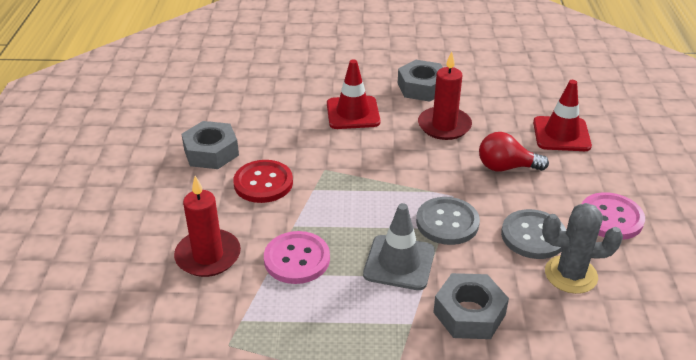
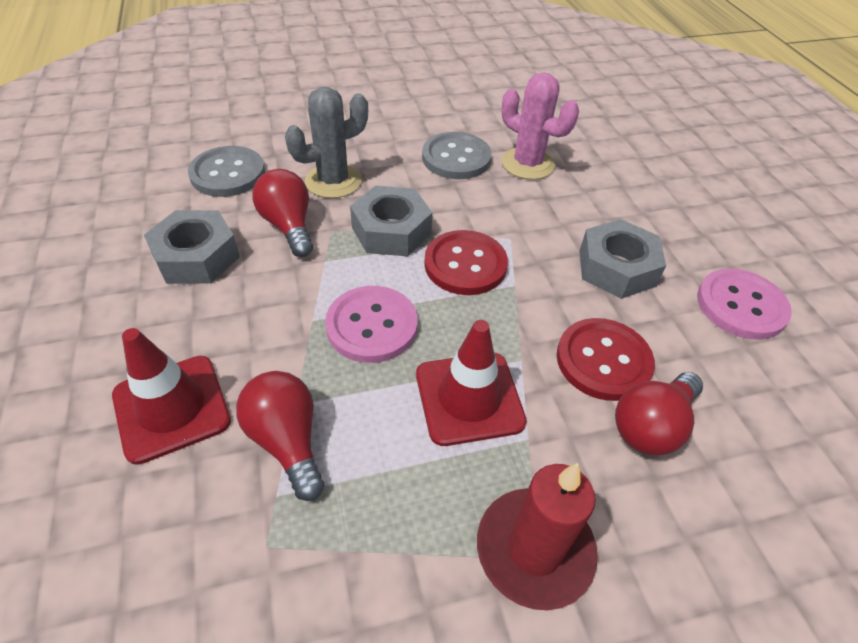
grey traffic cone: [363,203,435,290] = 1 -> none = 0
pink cactus: none = 0 -> [502,72,579,180] = 1
red button: [233,160,293,203] = 1 -> [424,230,508,295] [557,318,655,401] = 2
red candle: [174,176,241,277] [418,52,472,140] = 2 -> [477,463,598,610] = 1
red light bulb: [479,132,549,172] = 1 -> [236,371,324,501] [253,169,313,257] [615,372,703,456] = 3

